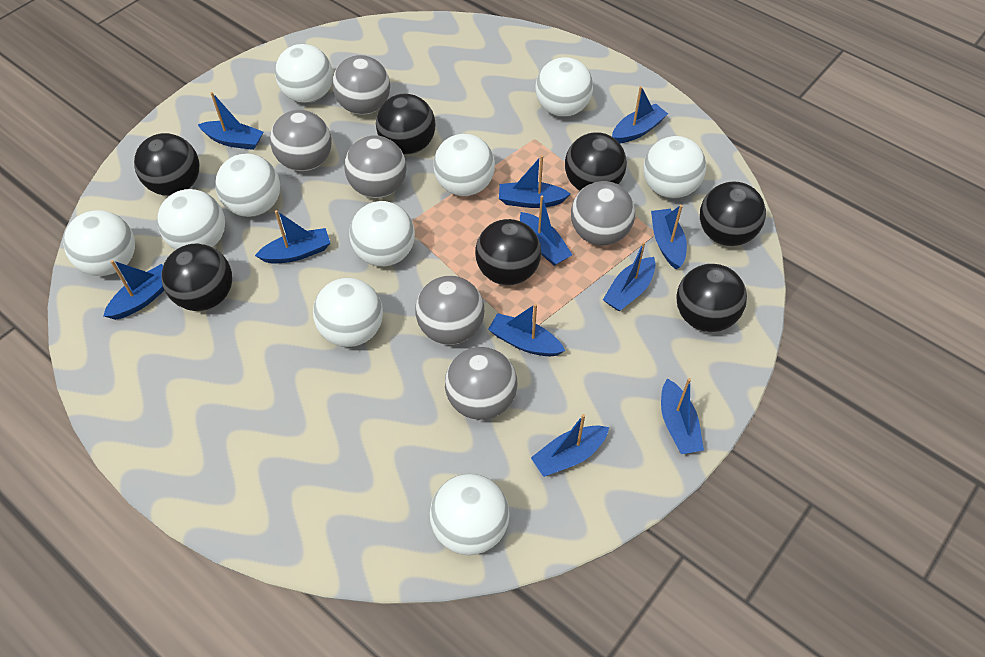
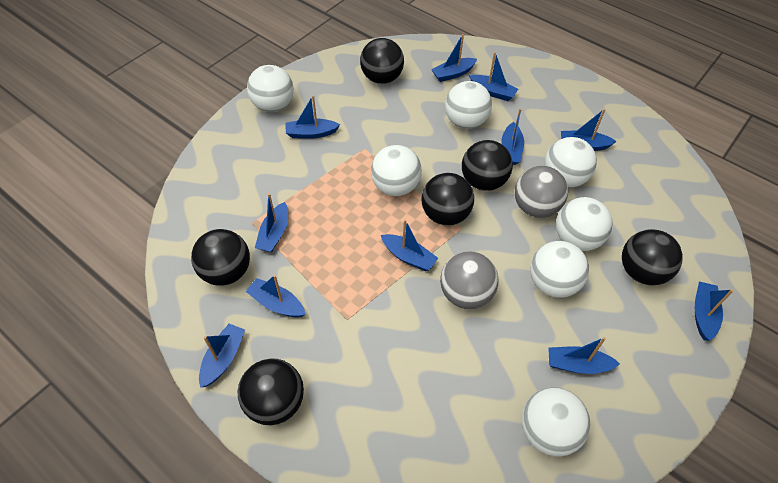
black ball: [134,133,199,196] [161,244,232,311] [376,94,435,155] [475,219,541,285] [565,132,627,191] [676,264,747,332] [700,181,766,246] = 7 -> [191,229,250,286] [237,358,304,425] [360,38,404,84] [421,173,474,226] [462,140,513,191] [622,229,683,285] = 6
grey ball: [270,110,331,171] [332,55,390,115] [344,135,407,198] [416,276,484,345] [445,347,517,420] [571,181,635,245] = 6 -> [440,251,498,309] [515,166,568,218] = 2
white ball: [63,210,135,276] [157,189,225,250] [215,153,280,217] [275,44,333,103] [313,278,383,347] [349,201,415,266] [430,474,509,555] [433,134,495,196] [536,57,593,117] [643,136,706,199] = 10 -> [247,65,294,112] [371,145,422,196] [445,81,492,129] [522,387,590,457] [530,241,589,298] [544,137,597,188] [556,197,613,251] = 7

